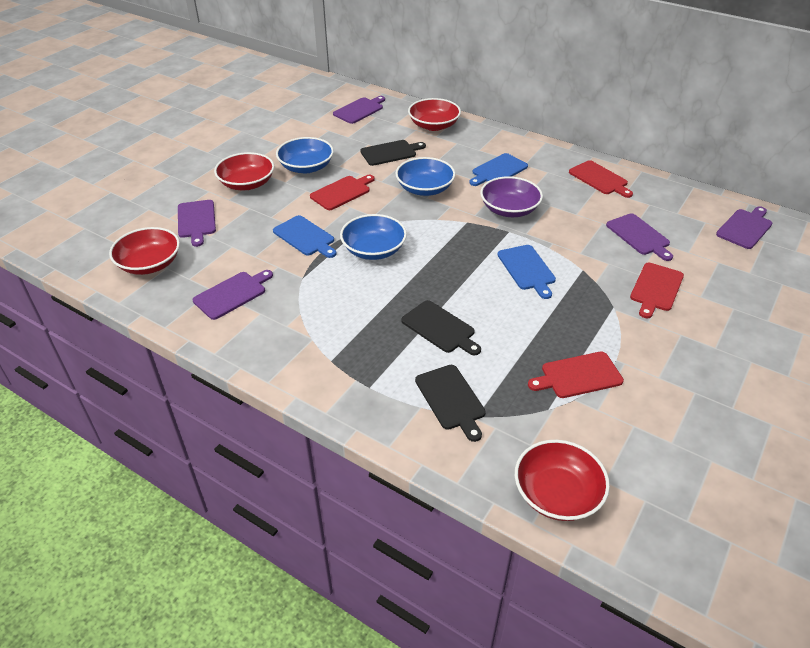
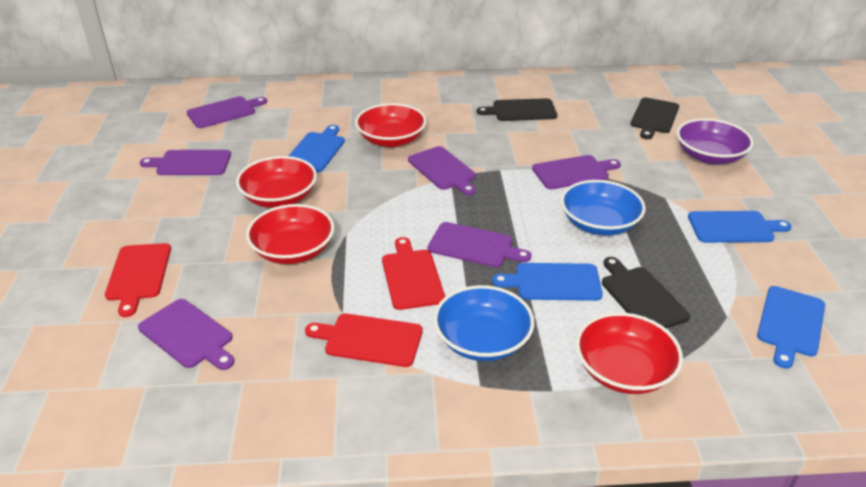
blue bowl: [276,137,334,173] [340,214,407,260] [395,157,455,196] = 3 -> [434,285,535,361] [561,180,646,236] = 2
blue cutting board: [273,215,337,258] [469,153,528,186] [497,245,556,299] = 3 -> [289,125,345,172] [492,263,603,301] [688,211,792,243] [757,286,825,369] = 4
purple cutting board: [178,200,216,247] [193,270,273,320] [333,96,385,124] [606,213,673,261] [716,206,772,249] = 5 -> [138,299,234,370] [140,150,231,175] [187,96,267,128] [408,146,476,195] [428,222,532,267] [532,155,621,189] = 6
red cutting board: [310,175,375,210] [528,351,624,398] [569,160,633,198] [630,263,684,318] = 4 -> [105,243,171,317] [305,314,423,367] [382,237,445,310] = 3

